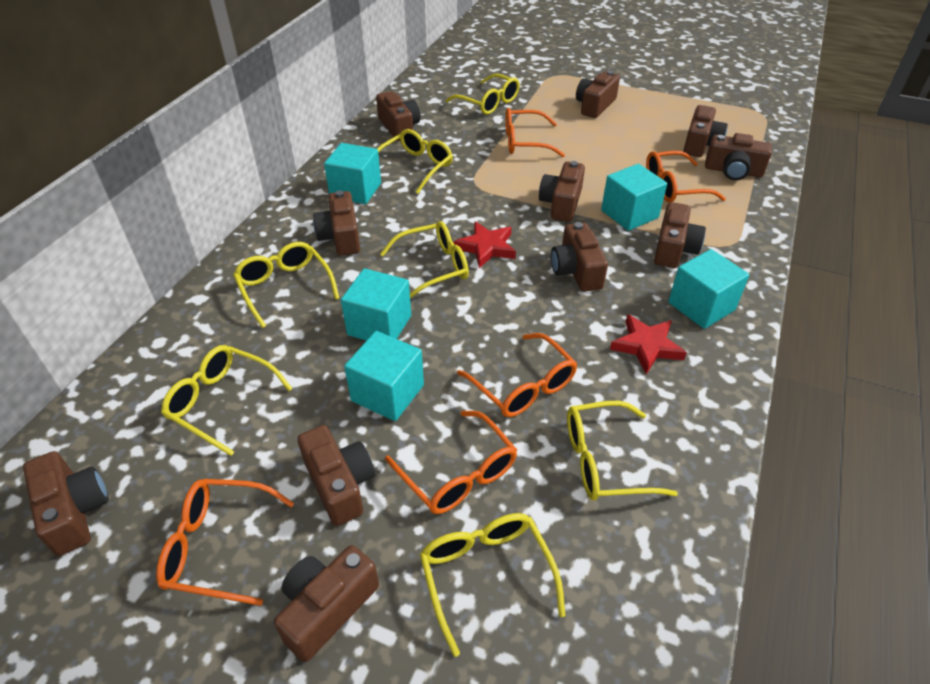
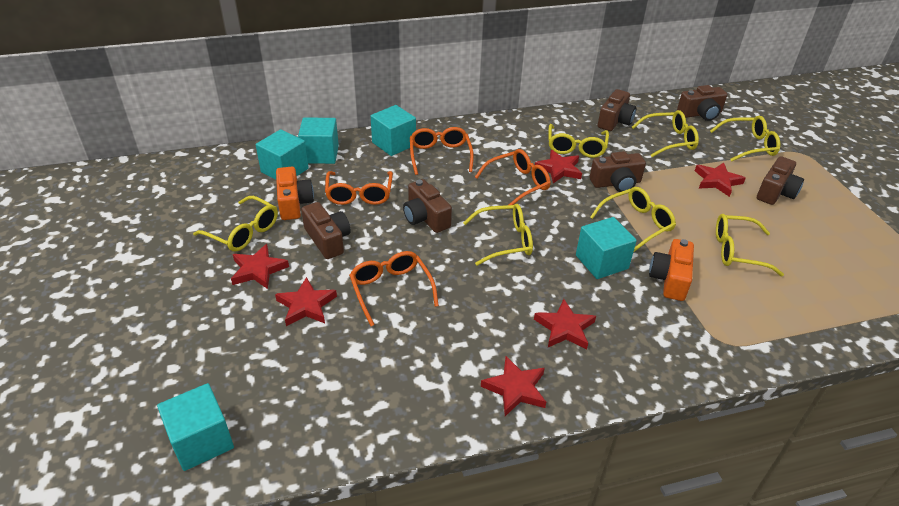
brown camera: [23,451,109,556] [274,545,379,662] [297,425,375,526] [313,190,360,256] [376,91,420,141] [539,161,585,222] [551,222,608,292] [576,71,620,118] [654,202,706,268] [683,105,728,157] [705,133,772,180] = 11 -> [301,202,351,259] [403,179,452,233] [590,151,646,192] [598,89,636,131] [677,85,727,121] [757,156,804,205] = 6
orange camera: none = 0 -> [276,167,314,220] [649,239,694,301] = 2
orange glasses: [156,479,294,606] [385,411,517,514] [457,333,577,417] [505,108,565,157] [646,151,726,202] = 5 -> [325,171,393,205] [349,251,439,326] [410,127,474,175] [475,149,550,205] = 4
red star: [454,221,516,268] [610,314,687,374] = 2 -> [231,244,289,289] [275,277,337,326] [481,356,546,416] [534,299,596,350] [535,150,582,183] [695,162,746,197] = 6

